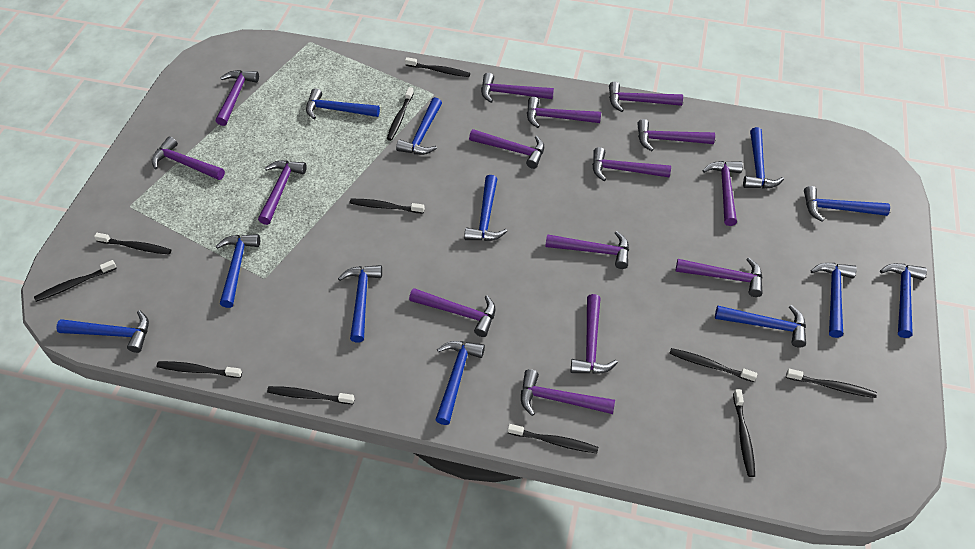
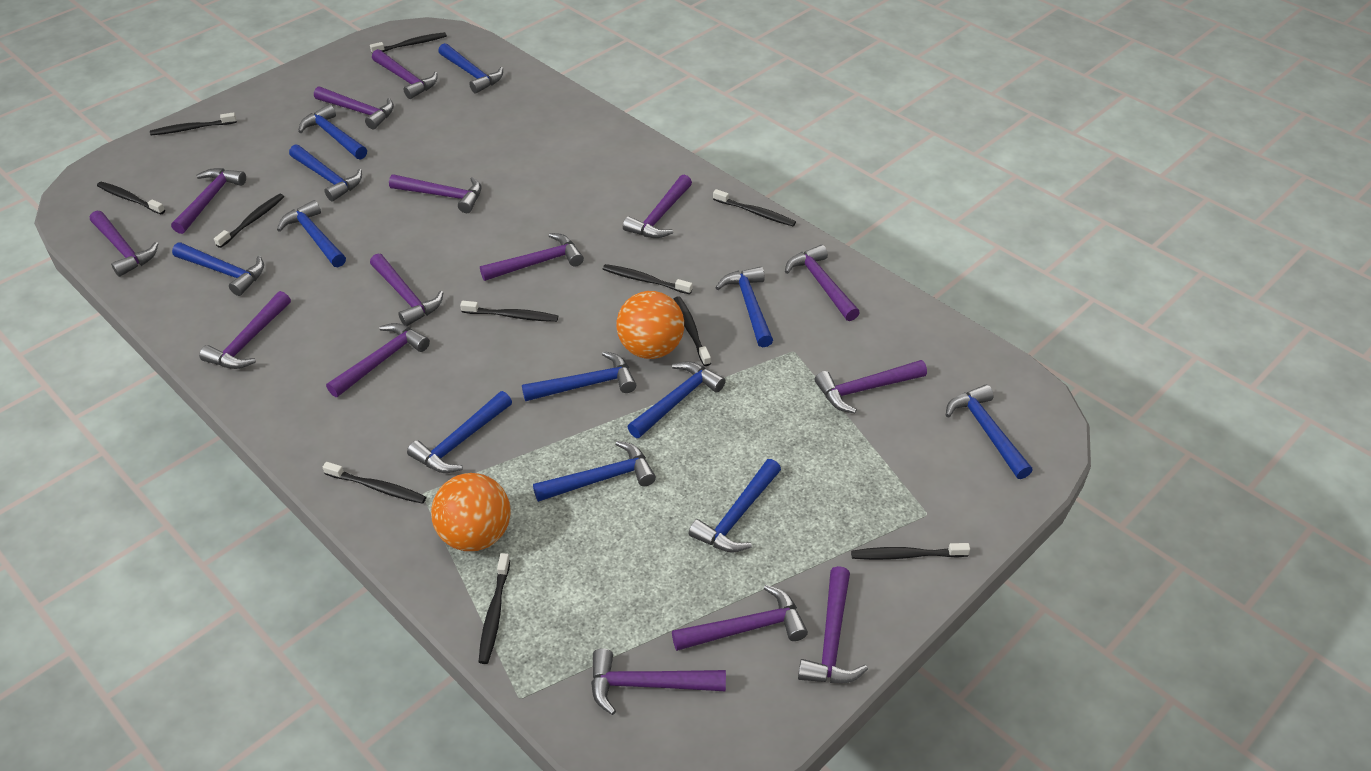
orange ball: none = 0 -> [431,473,511,551] [617,291,684,359] = 2

